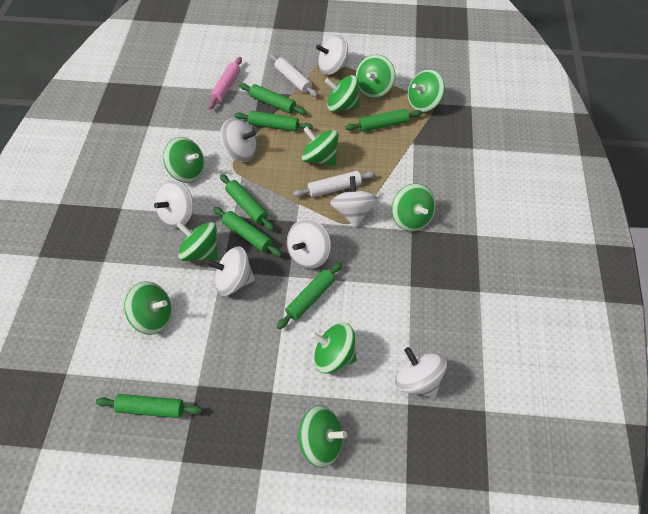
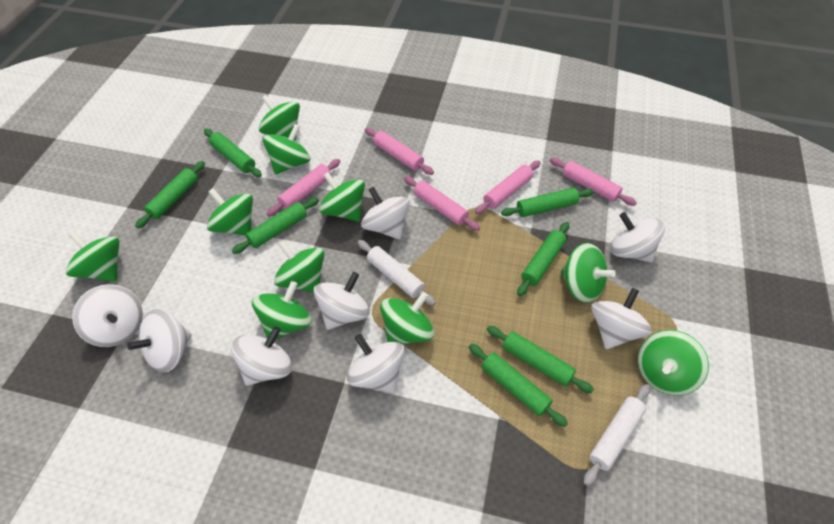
pink rolling pin: [208,57,242,109] = 1 -> [267,159,340,217] [365,128,434,175] [404,176,480,231] [475,160,540,214] [550,158,637,206] = 5
white spinning top: [154,180,193,228] [207,246,255,296] [220,118,257,162] [287,219,331,269] [316,35,349,75] [330,176,378,227] [395,347,447,398] = 7 -> [72,284,143,347] [127,308,192,372] [231,326,292,386] [314,272,370,330] [347,334,405,393] [361,187,410,239] [591,288,652,349] [610,212,665,262] = 8

